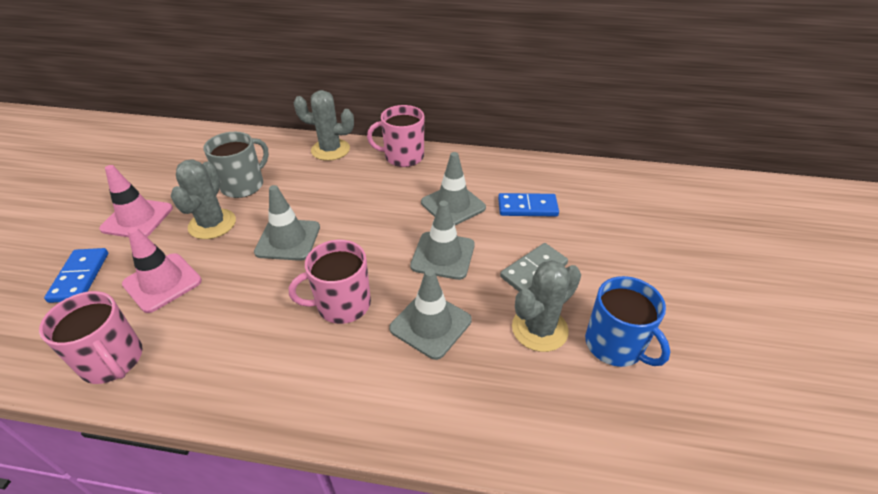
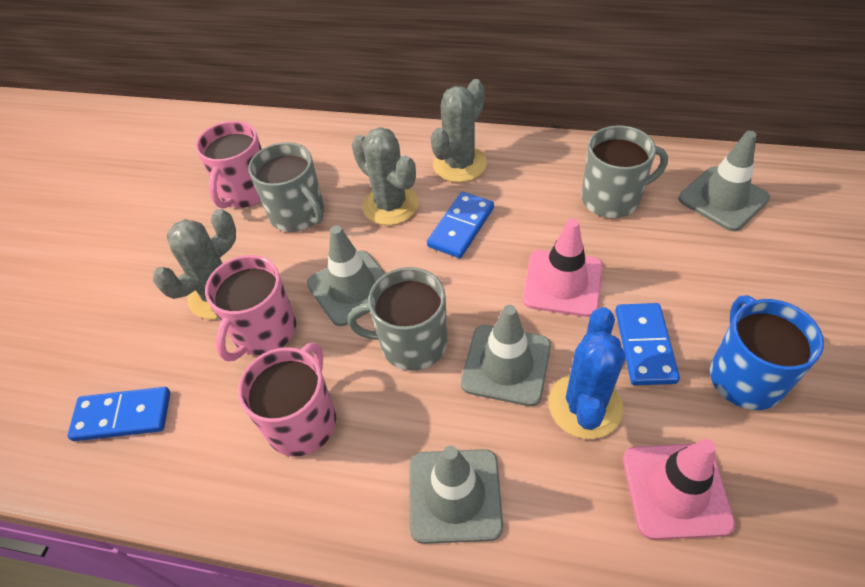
blue cactus: none = 0 -> [549,307,625,439] = 1
blue domino: [44,248,108,303] [498,193,559,216] = 2 -> [67,387,170,441] [427,192,494,258] [615,303,680,385] = 3
grey domino: [500,243,568,292] = 1 -> none = 0
grey mug: [204,132,269,198] = 1 -> [248,142,324,232] [348,267,447,371] [581,125,668,218] = 3

